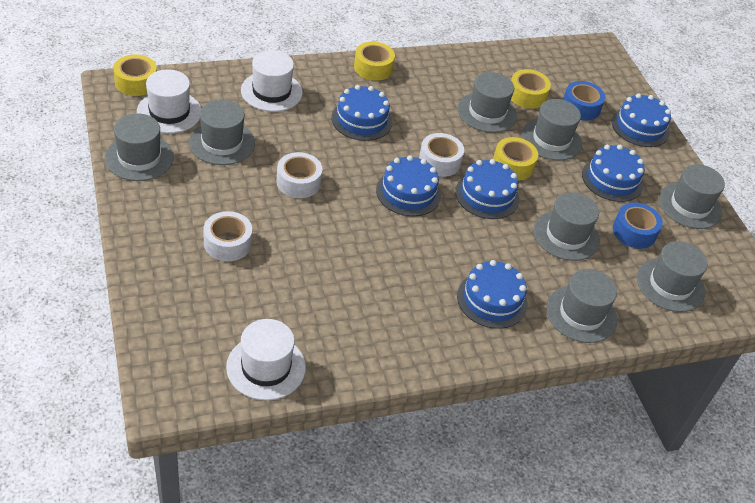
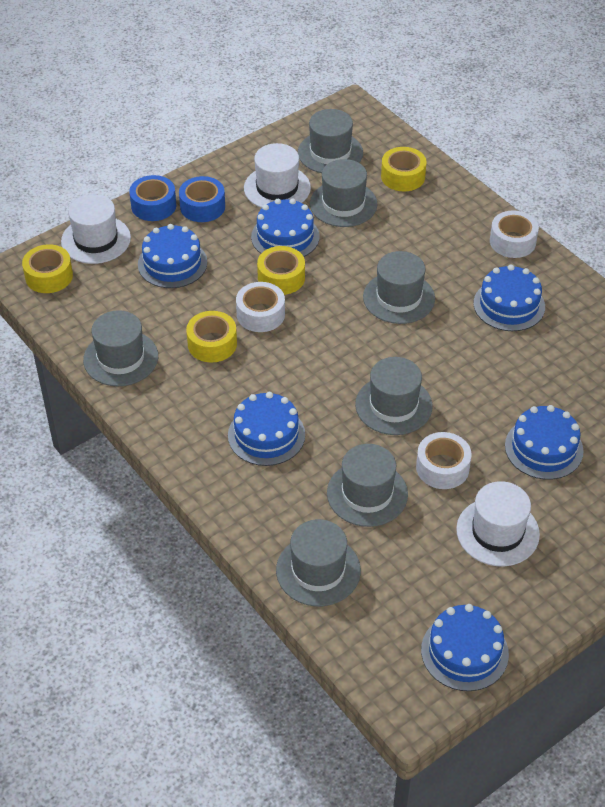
grey hat: [105,114,174,181] [189,100,255,165] [458,72,517,133] [522,99,582,161] [534,192,600,261] [546,269,618,343] [637,241,707,312] [659,164,725,229] = 8 -> [83,310,158,386] [276,519,361,606] [298,109,363,173] [310,159,377,227] [327,444,408,527] [355,357,432,435] [363,251,435,324] = 7

